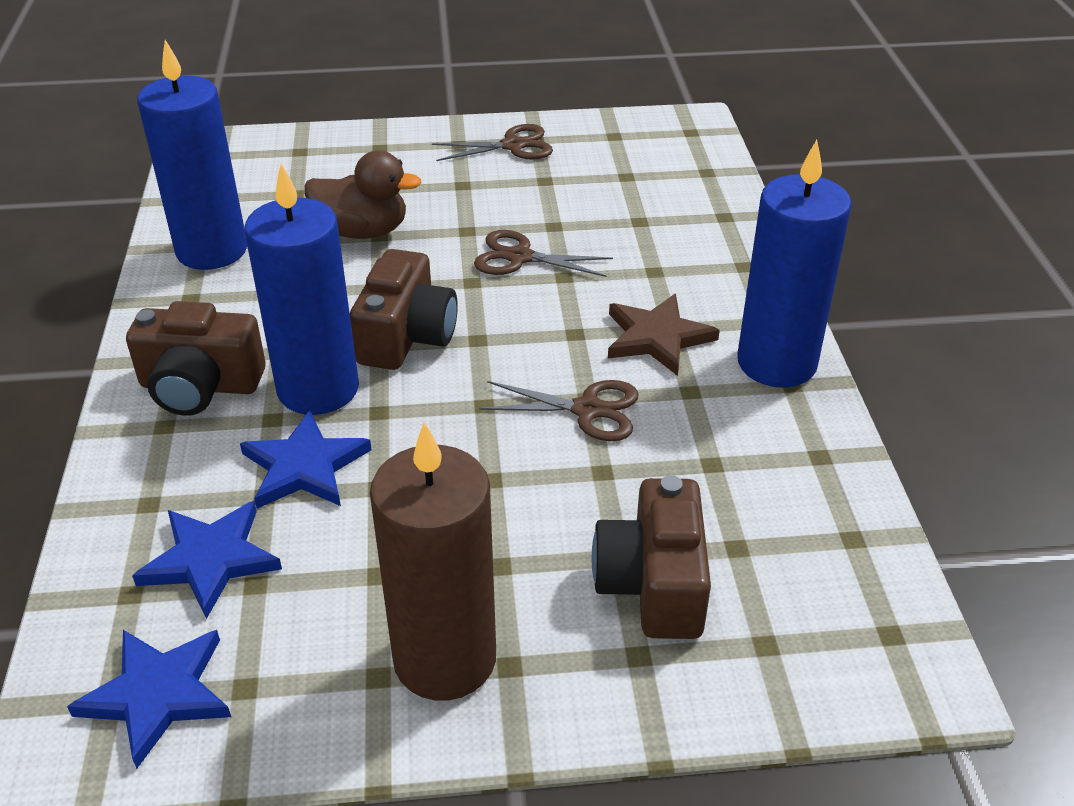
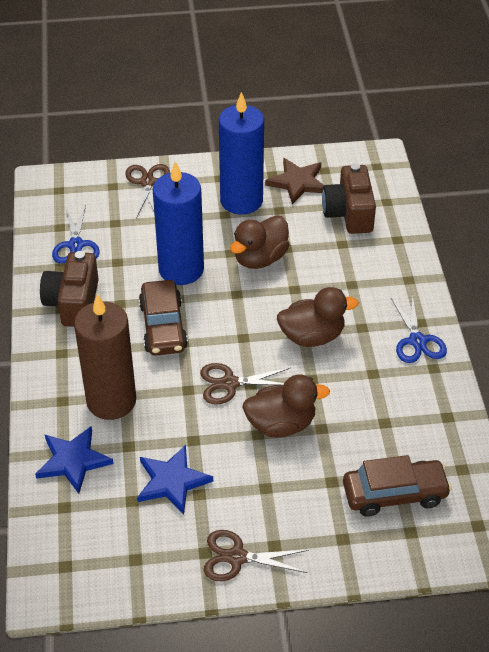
blue candle: [137,40,247,270] [245,164,359,415] [737,140,852,388] = 3 -> [153,161,204,285] [219,92,264,215] = 2
blue scissors: none = 0 -> [52,205,100,263] [391,294,447,363] = 2
blue star: [67,630,231,769] [132,501,282,619] [240,410,371,509] = 3 -> [35,426,114,494] [137,445,213,515] = 2
brown camera: [126,301,266,416] [350,249,458,370] [592,475,711,639] = 3 -> [40,251,99,327] [322,163,376,234] = 2
brown car: none = 0 -> [139,280,188,356] [343,455,452,517] = 2
brown duck: [304,151,422,239] = 1 -> [230,215,290,269] [242,375,330,438] [277,287,359,347] = 3

